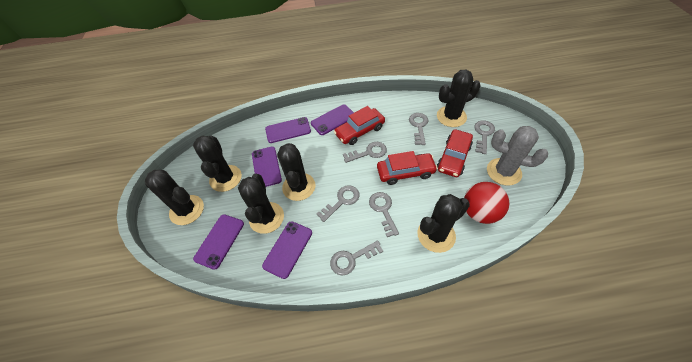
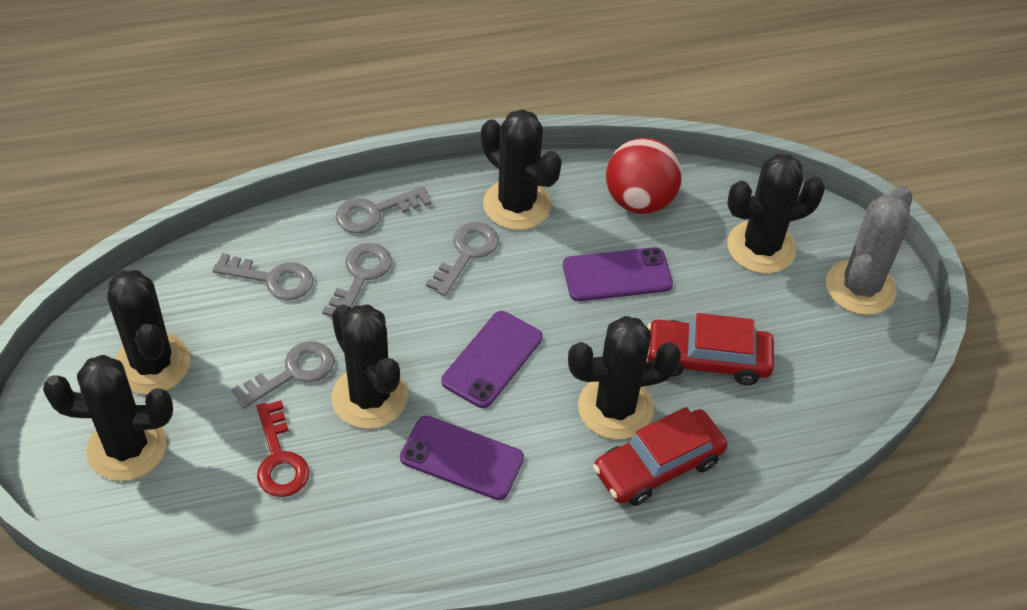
grey key: [317,185,360,222] [330,240,383,276] [343,142,387,163] [369,192,399,237] [409,113,428,145] [474,120,495,154] = 6 -> [213,253,313,300] [231,341,334,409] [323,243,392,317] [335,186,431,234] [426,222,499,296] = 5
purple phone: [193,215,244,270] [252,147,282,187] [262,221,312,279] [265,117,311,143] [311,104,354,135] = 5 -> [400,416,524,500] [441,311,542,408] [563,247,673,301] = 3
red car: [334,106,385,145] [377,151,438,185] [437,129,473,177] = 3 -> [593,407,727,506] [647,313,774,385] = 2
red key: none = 0 -> [257,400,310,497] = 1

